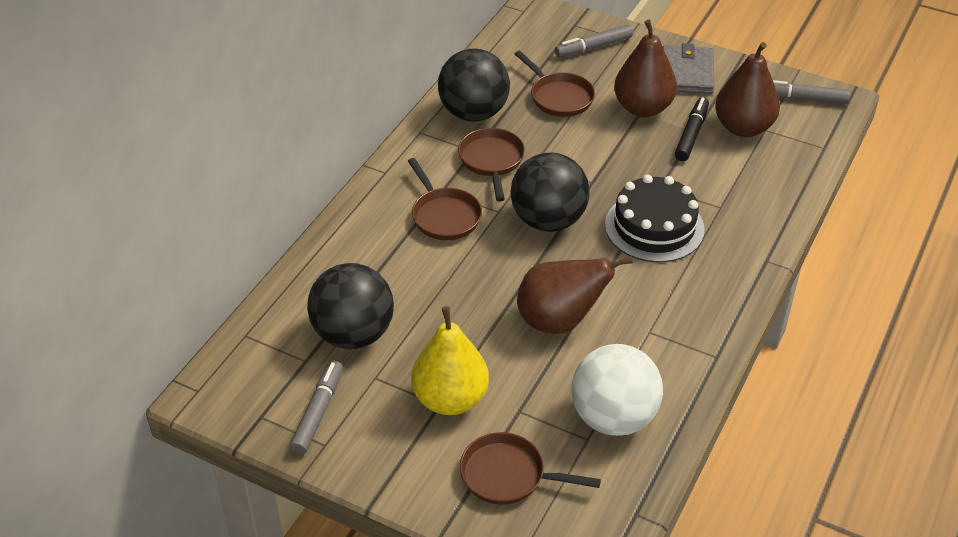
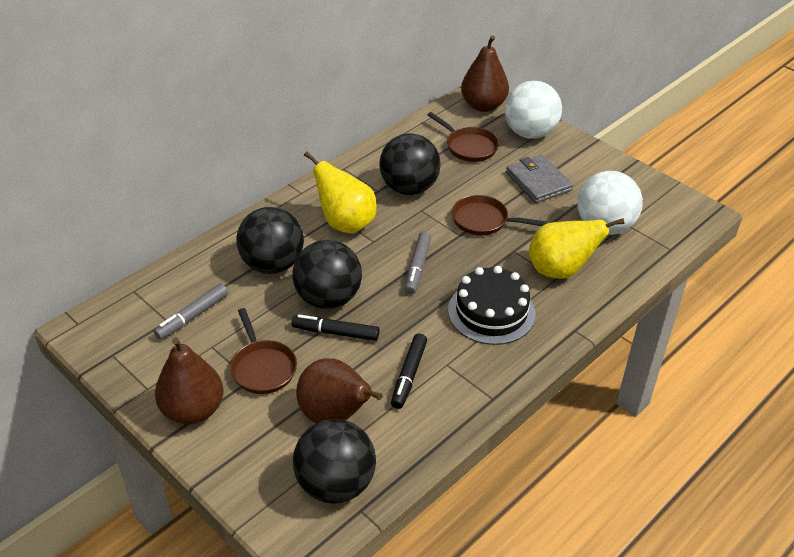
black ball: [307,263,394,349] [438,48,510,122] [510,152,590,232] = 3 -> [236,207,304,274] [292,240,362,309] [293,419,376,504] [379,133,441,195] = 4
black marker: [675,97,709,161] = 1 -> [292,315,379,341] [391,333,427,409] = 2
brown pan: [408,158,482,240] [458,128,525,202] [460,432,601,505] [515,51,595,117] = 4 -> [230,308,297,394] [427,112,499,162] [452,195,547,236] = 3
grey marker: [290,361,343,454] [555,25,633,57] [773,80,850,104] = 3 -> [154,284,228,340] [405,232,431,295] = 2
white ball: [571,344,663,436] = 1 -> [505,81,562,139] [577,171,643,235] = 2
yellow pear: [411,306,489,415] = 1 -> [304,151,377,234] [529,218,624,279] = 2

